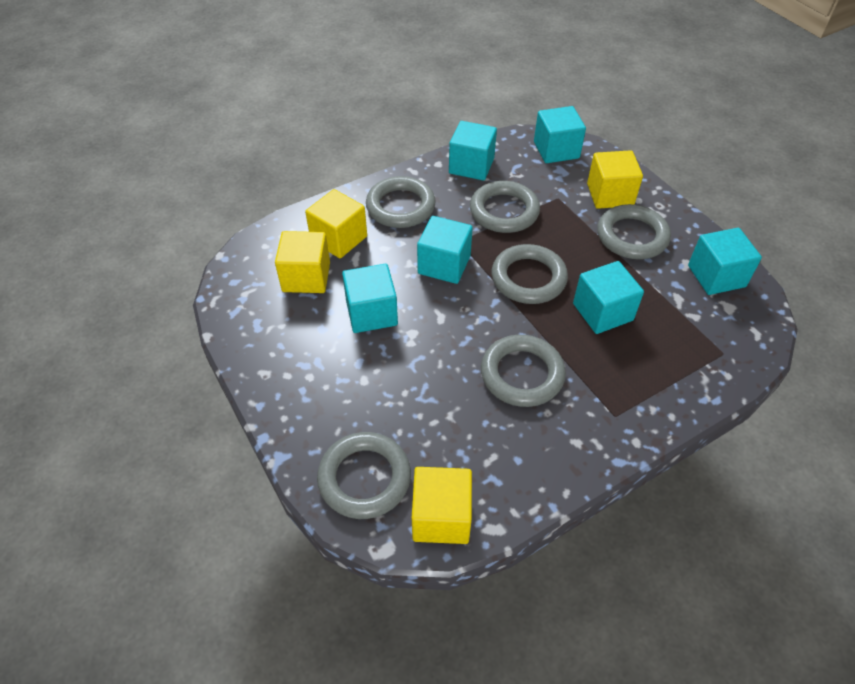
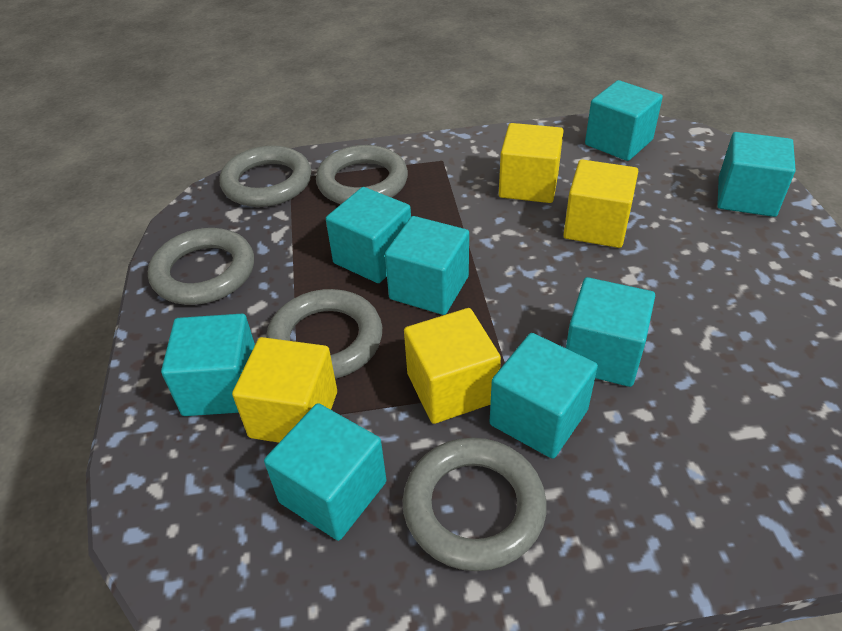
grey ring: [317,432,411,519] [366,176,436,228] [470,181,540,233] [481,335,566,407] [492,244,568,304] [597,204,671,259] = 6 -> [148,228,254,305] [219,146,311,207] [266,289,382,379] [316,145,408,204] [403,438,547,571] = 5
turquoise cube: [342,264,398,333] [417,216,473,284] [449,121,497,180] [534,106,586,163] [573,261,644,334] [688,228,762,295] = 6 -> [161,314,255,416] [264,403,387,541] [326,187,411,283] [385,216,469,315] [490,333,598,459] [566,277,655,387] [585,80,663,161] [717,132,796,217] = 8

